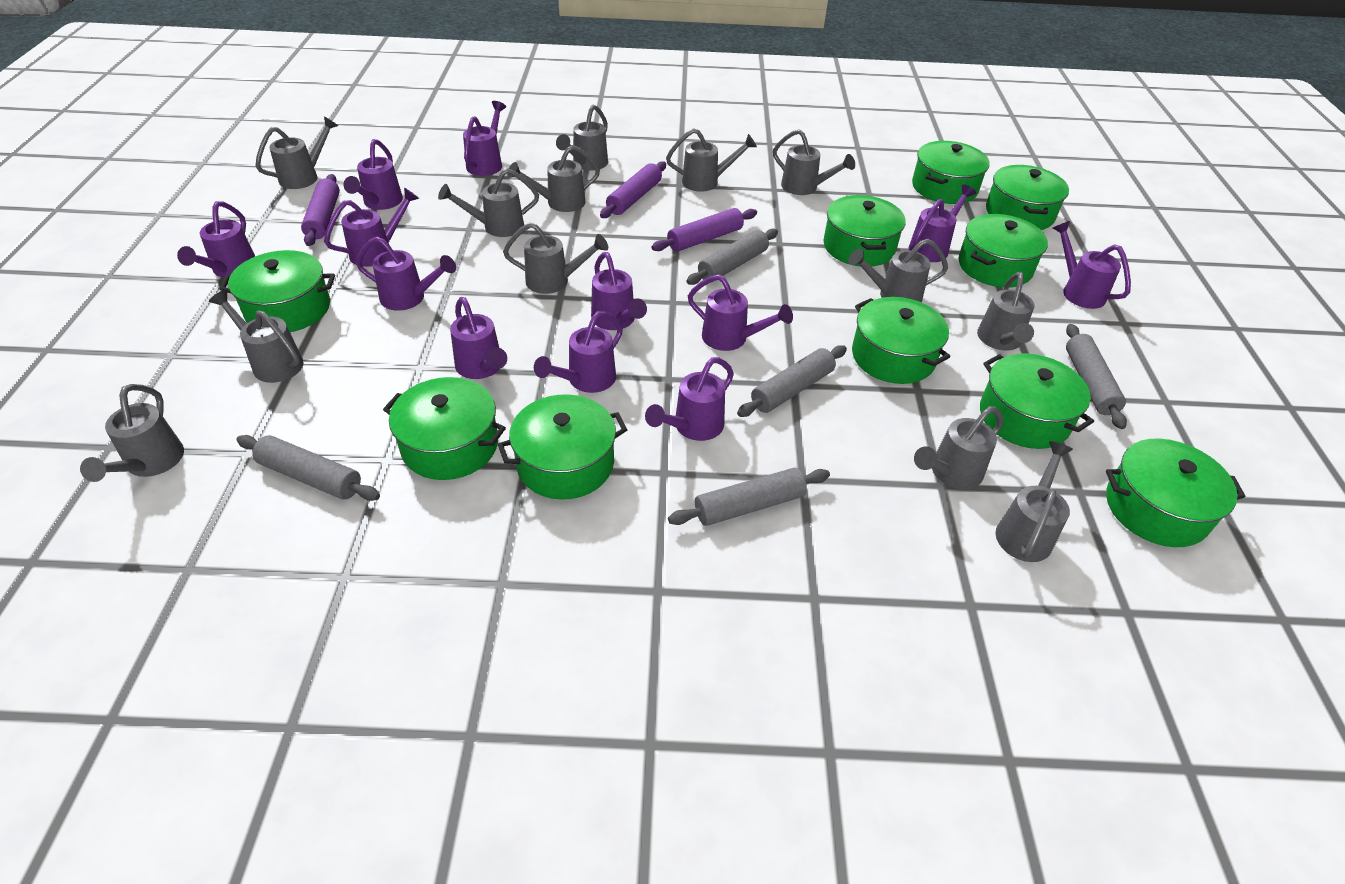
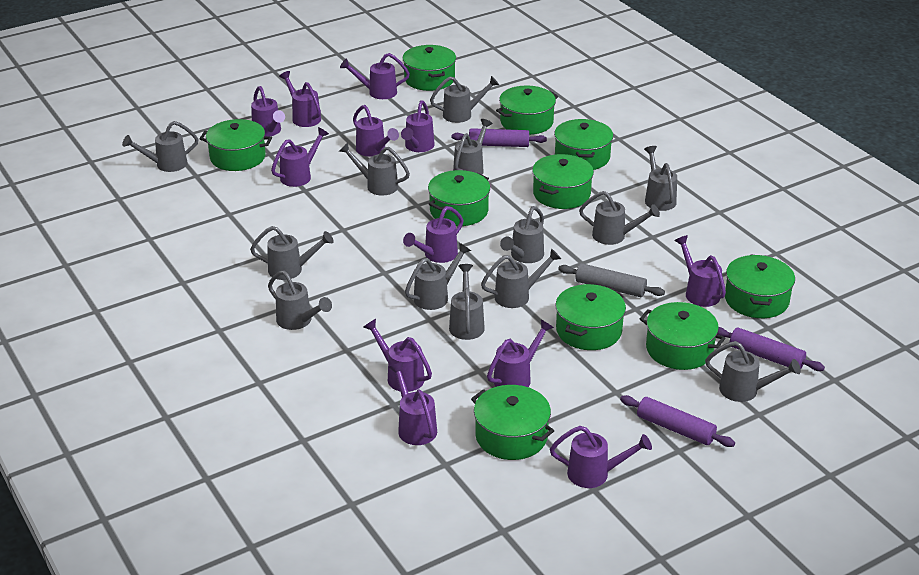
grey rolling pin: [236,435,380,501] [668,467,830,526] [686,229,778,285] [737,345,847,417] [1066,324,1127,429] = 5 -> [558,263,665,297] = 1

